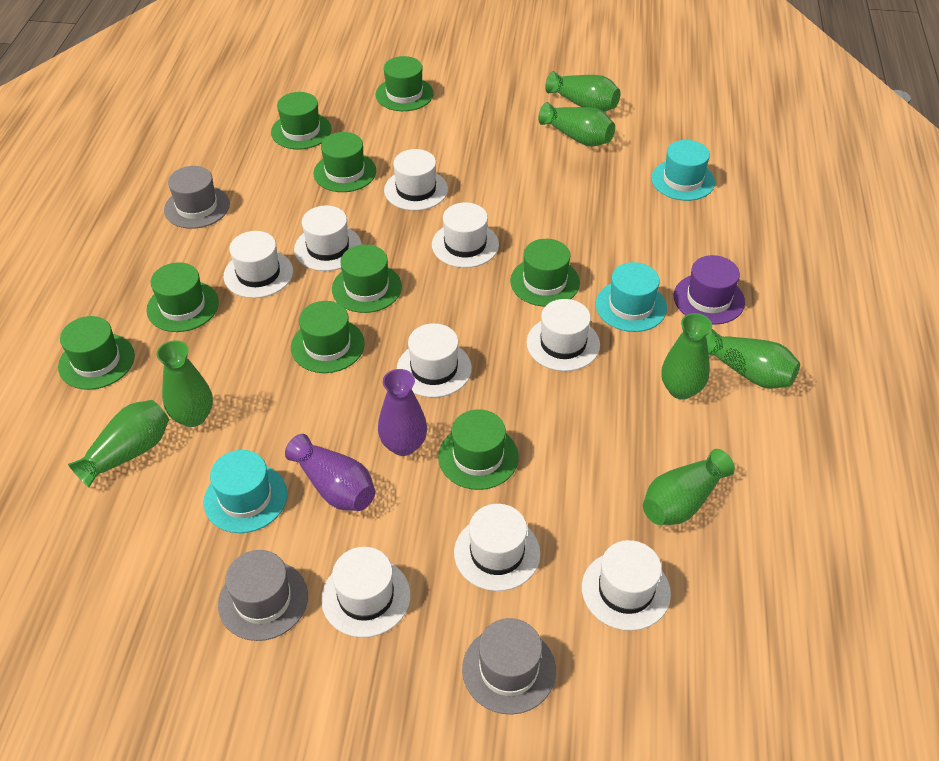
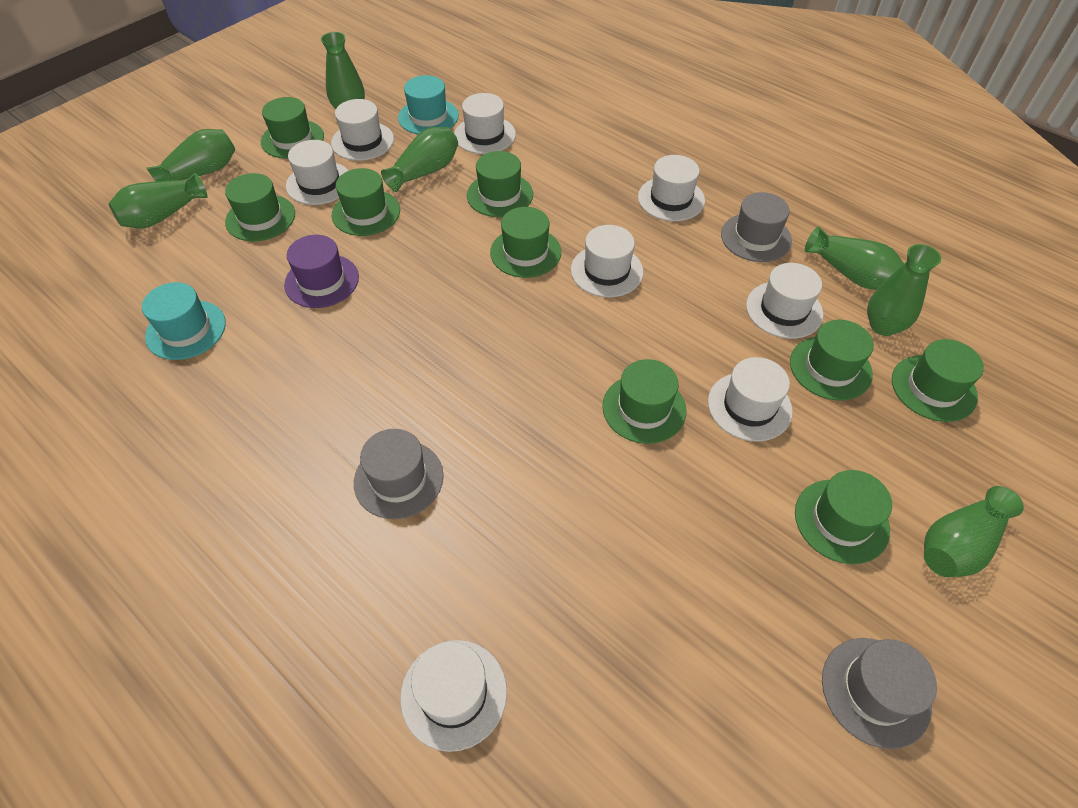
purple vase: [285,434,375,511] [378,369,427,456] = 2 -> none = 0
turquoise hat: [203,450,287,533] [596,262,667,332] [651,140,715,201] = 3 -> [142,282,226,360] [398,75,459,134] = 2
white hat: [224,231,293,298] [294,206,362,271] [321,547,410,638] [384,149,448,211] [397,323,472,397] [432,202,499,268] [454,504,540,591] [527,299,600,371] [582,540,671,631] = 9 -> [286,140,349,205] [331,99,394,161] [400,640,507,752] [454,93,516,154] [571,225,644,297] [638,155,705,221] [708,357,793,442] [746,263,823,339] = 8

